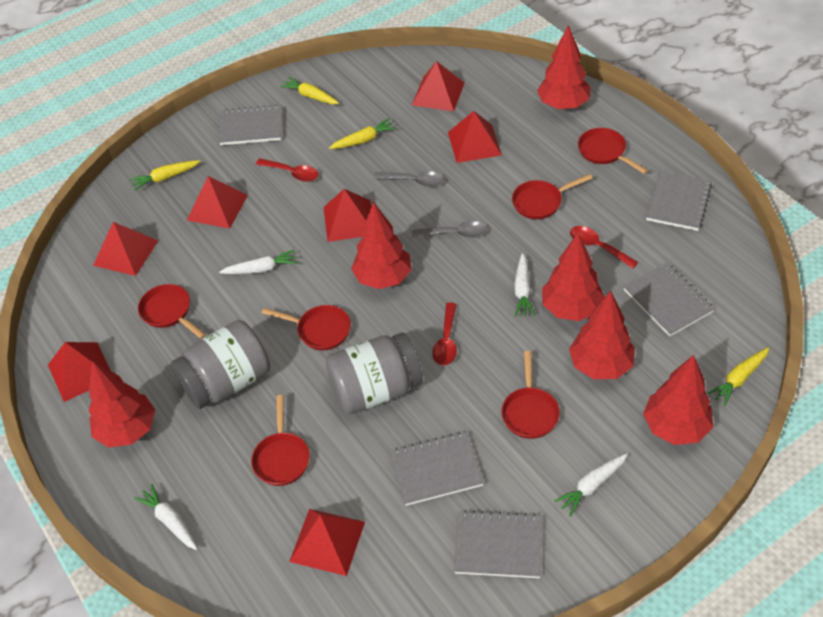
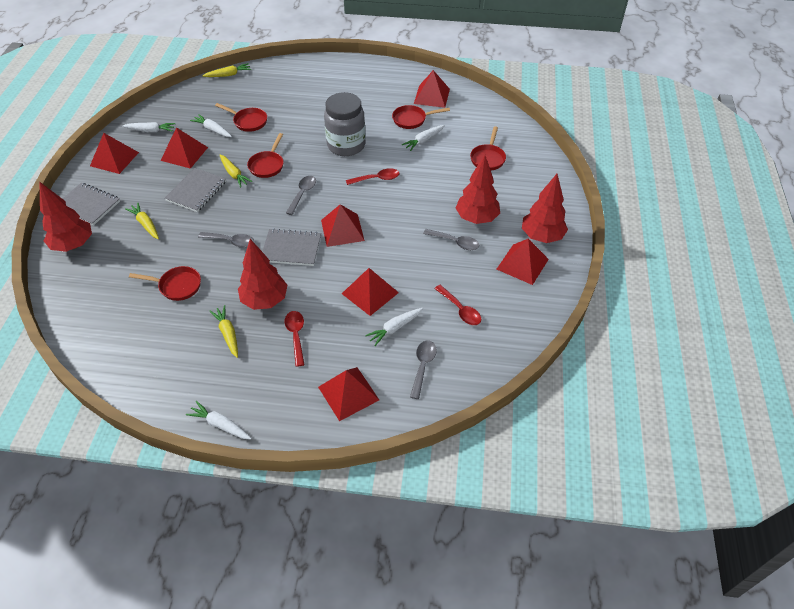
grey jar: [171,320,270,409] [326,333,423,414] = 2 -> [324,92,366,156] = 1
grey notebook: [219,105,282,145] [390,431,484,506] [454,510,542,578] [623,263,715,337] [646,171,712,231] = 5 -> [62,183,120,226] [165,168,226,212] [262,228,321,266] = 3
grey spoon: [374,171,444,187] [412,221,487,238] = 2 -> [198,232,254,248] [286,176,316,215] [410,341,437,399] [423,229,479,250] = 4
red pan: [138,284,206,339] [251,395,310,486] [262,305,351,350] [501,351,560,439] [512,174,592,219] [578,128,648,174] = 6 -> [129,266,201,301] [215,103,267,132] [247,133,284,178] [392,105,450,129] [470,127,506,171] = 5
red tree: [89,361,155,448] [351,202,412,289] [537,25,590,110] [542,233,605,321] [569,291,635,379] [643,355,713,445] = 6 -> [40,182,92,252] [238,239,288,310] [456,155,500,224] [522,174,568,243] = 4
white carrot: [134,484,198,550] [219,250,297,274] [514,253,535,316] [554,453,628,516] = 4 -> [122,122,175,132] [186,401,251,439] [190,114,232,137] [365,308,423,346] [402,125,445,151] = 5

